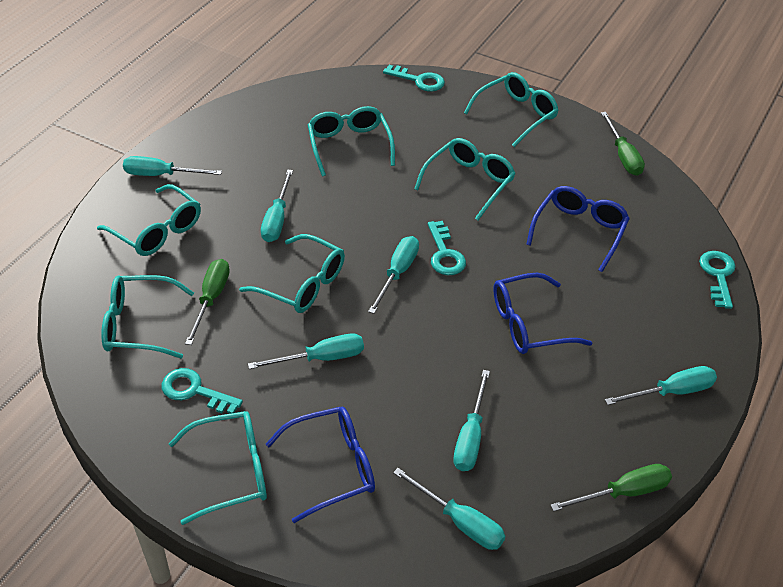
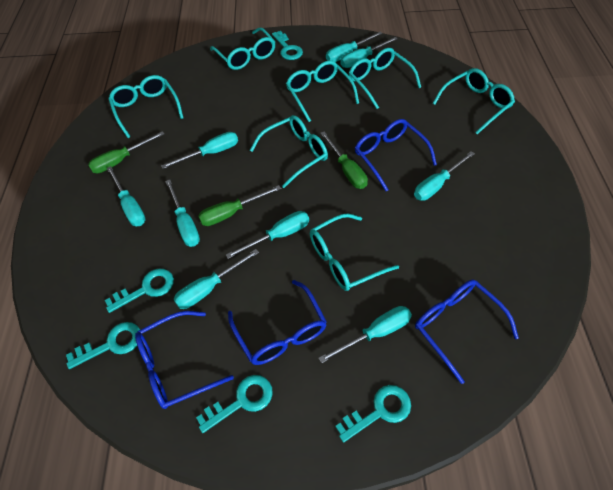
blue glasses: [266,407,375,523] [493,273,592,354] [526,186,630,272] = 3 -> [135,311,234,409] [228,280,327,365] [355,119,437,191] [415,280,519,384] = 4
turquoise key: [161,368,243,414] [383,65,445,91] [428,221,466,275] [699,251,736,309] = 4 -> [66,322,140,369] [105,269,174,313] [196,375,273,433] [272,31,303,60] [335,385,411,442] = 5
turquoise screwdriver: [123,156,222,176] [248,333,364,369] [261,170,293,242] [368,236,419,314] [393,468,505,550] [453,370,490,471] [605,366,717,405] = 7 -> [107,166,146,226] [161,132,238,169] [165,180,200,247] [173,249,259,309] [226,211,309,259] [319,306,412,363] [326,32,383,62] [340,37,398,68] [414,151,475,201] = 9

